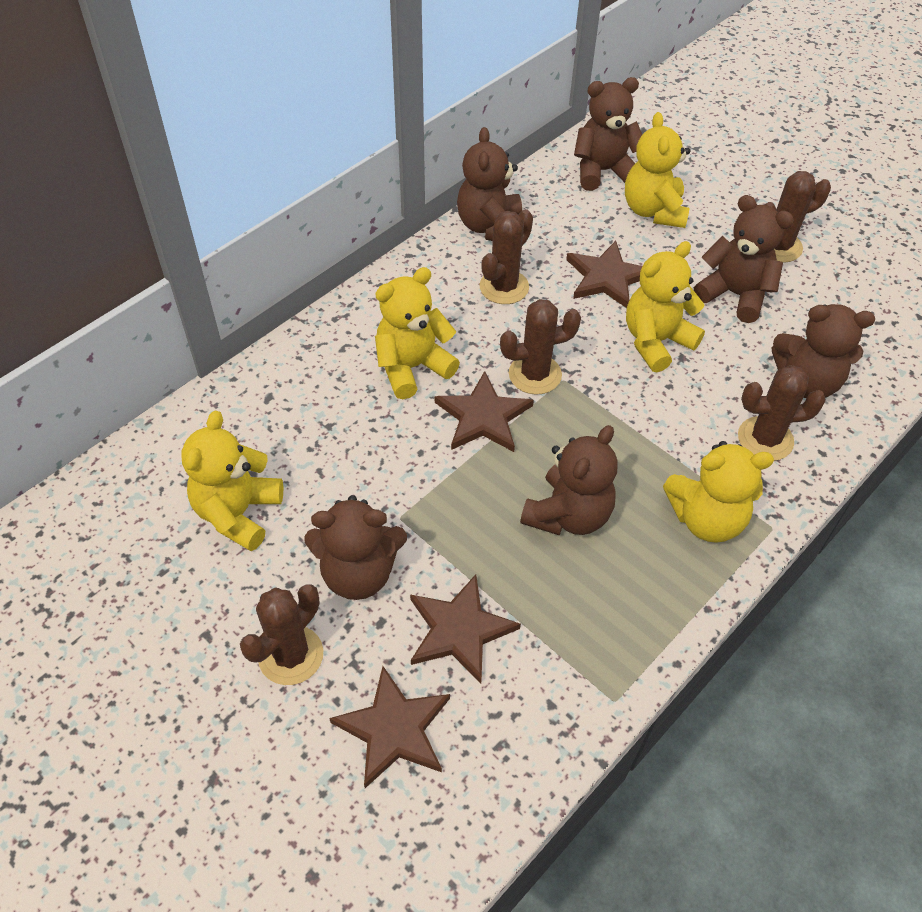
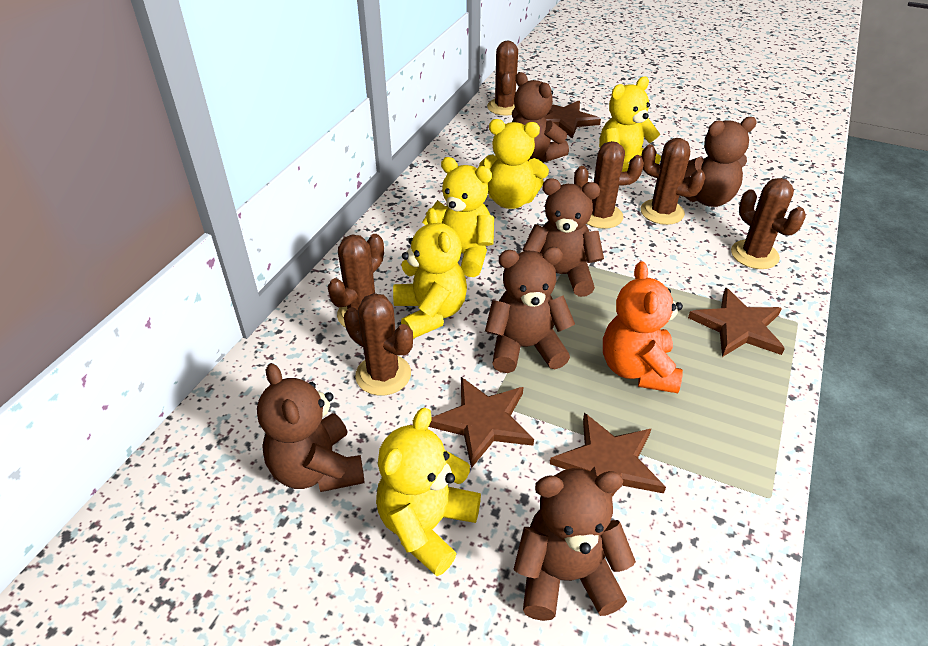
brown cactus: [240,585,323,685] [480,209,533,304] [500,299,581,395] [738,365,826,461] [765,171,831,263] = 5 -> [327,234,384,328] [344,293,413,396] [487,40,518,116] [574,141,644,229] [641,138,706,225] [731,178,806,269] = 6
orange teddy bear: none = 0 -> [603,261,683,393] = 1

